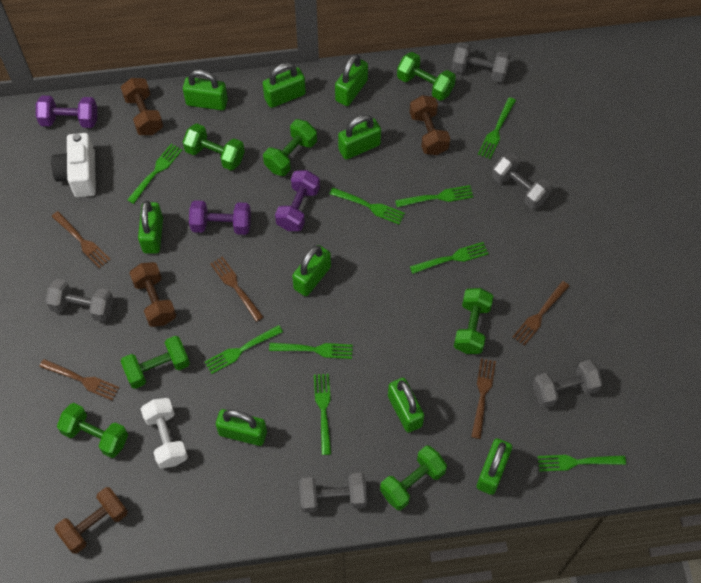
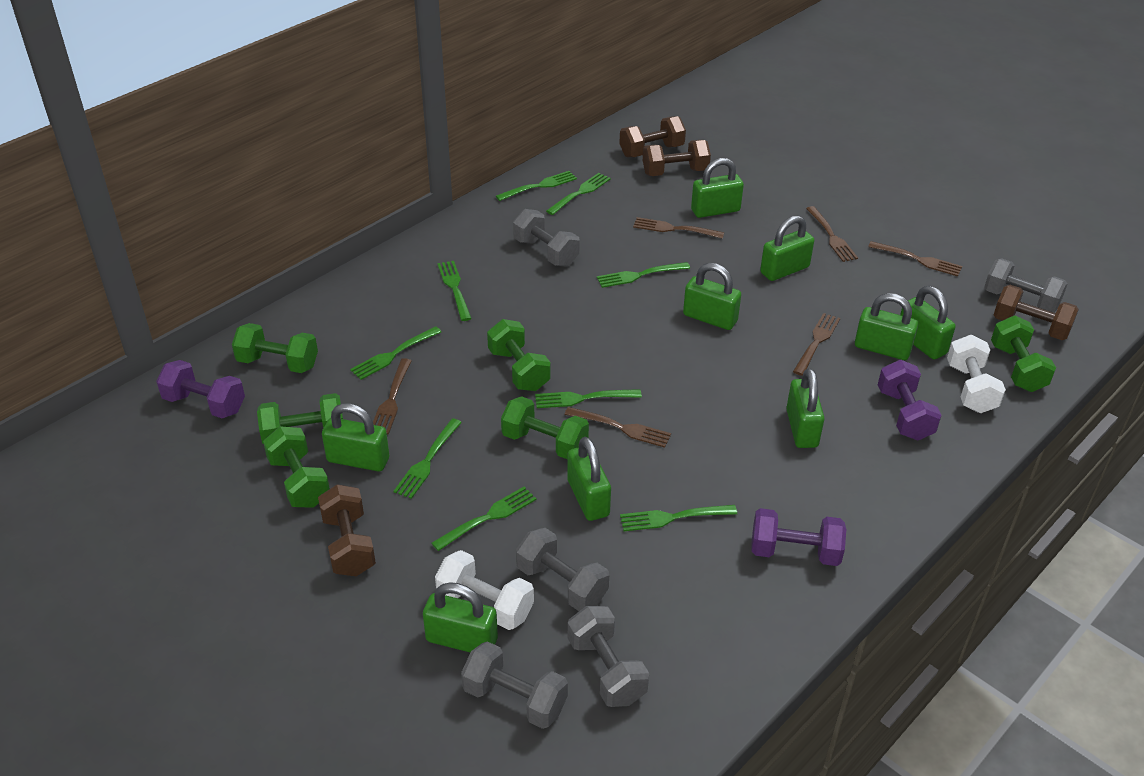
brown fork: [39,359,120,400] [51,211,111,269] [210,257,263,322] [471,359,496,439] [513,281,569,346] = 5 -> [373,358,412,434] [564,407,671,448] [633,217,724,239] [793,313,840,376] [806,206,858,262] [868,241,962,276] = 6
green dumbbell: [57,403,128,458] [121,336,190,389] [183,123,245,170] [263,119,317,176] [380,446,447,510] [397,52,456,101] [454,288,493,354] = 7 -> [232,323,318,373] [257,393,343,444] [263,426,330,508] [487,319,551,391] [501,396,589,459] [991,315,1056,392] = 6
white camera: [51,133,96,197] = 1 -> none = 0
white dumbbell: [141,398,188,468] = 1 -> [435,550,534,630] [947,335,1006,413] = 2

